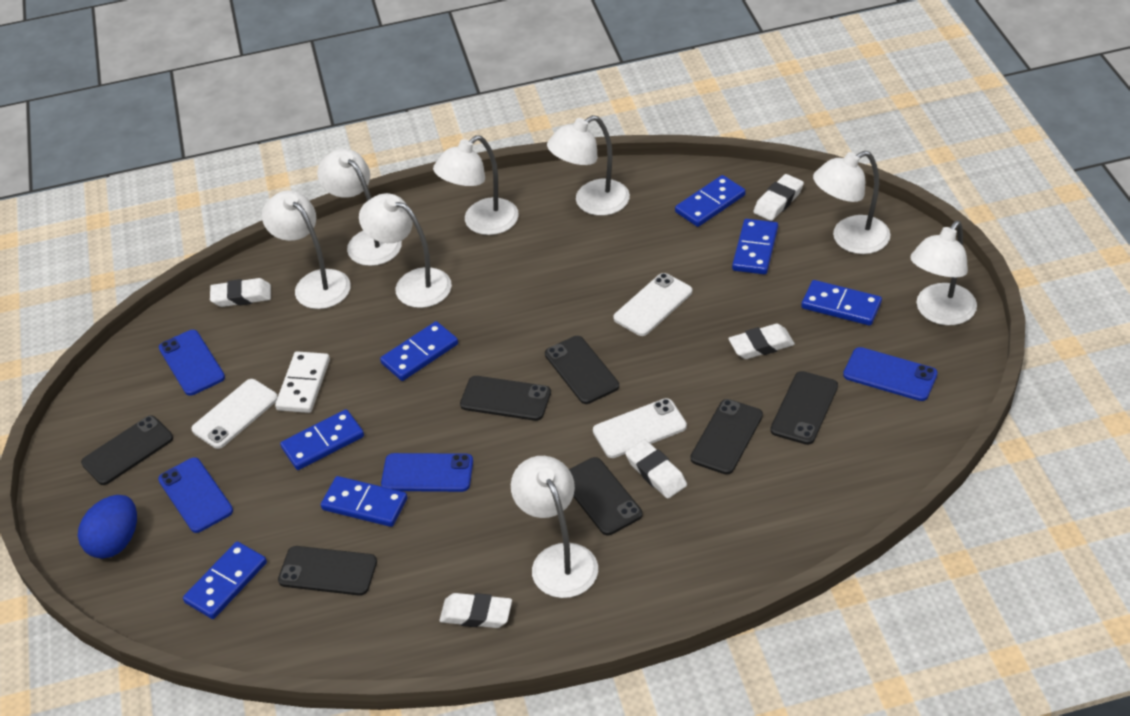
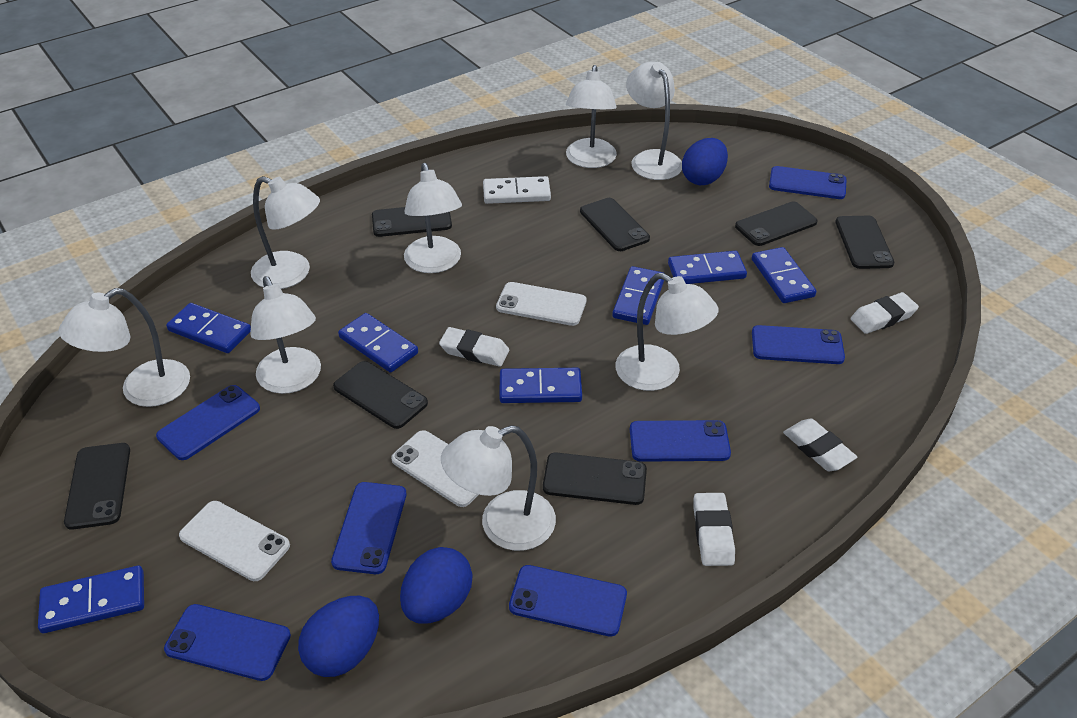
blue egg: [78,495,137,559] = 1 -> [298,596,379,677] [400,547,472,624] [682,138,728,185] = 3
blue phone: [158,457,233,533] [159,330,225,396] [381,453,473,492] [843,347,938,401] = 4 -> [156,385,260,460] [164,604,291,681] [331,482,407,574] [509,565,627,637] [630,420,731,462] [752,325,845,364] [769,166,847,199] = 7
white eraser: [210,278,271,307] [439,593,512,628] [625,440,687,499] [728,324,795,359] [753,174,804,221] = 5 -> [439,327,509,367] [694,493,735,566] [783,419,857,471] [850,292,919,334] = 4

